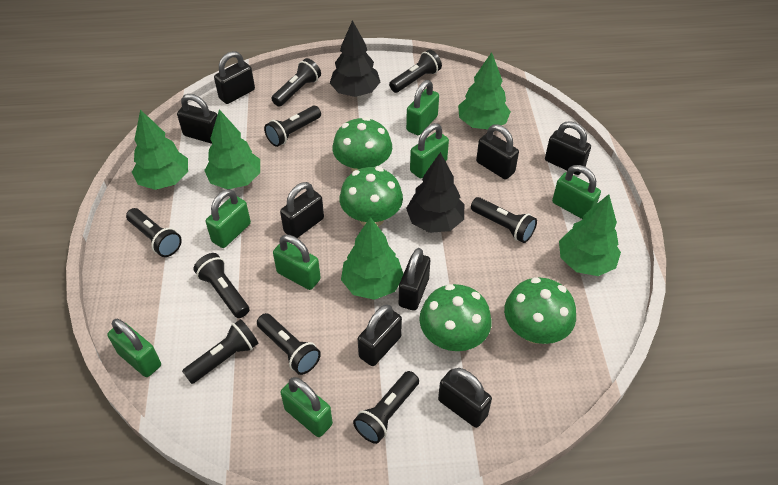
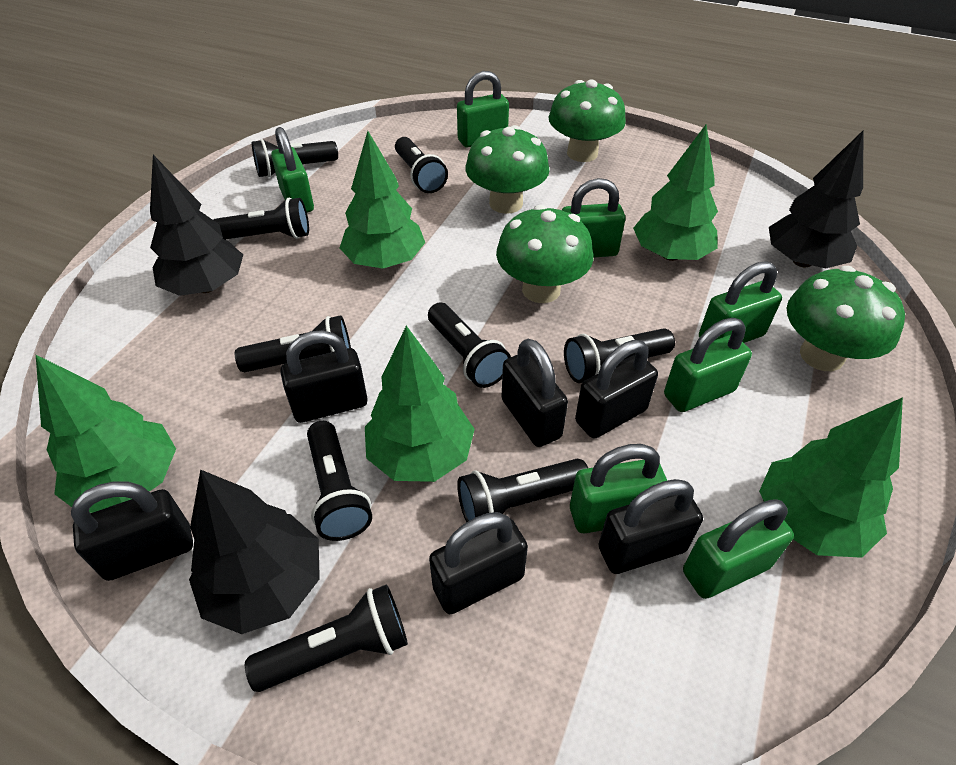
black padlock: [177,94,217,144] [214,51,255,104] [280,182,324,238] [358,305,402,366] [399,248,430,311] [438,368,492,428] [476,124,519,180] [545,121,591,175] = 8 -> [71,481,193,581] [280,330,368,423] [429,512,528,614] [501,339,568,447] [575,340,658,439] [599,479,703,574] = 6
black tree: [330,20,380,97] [406,152,464,233] = 2 -> [150,155,243,296] [189,470,320,634] [769,131,863,268] = 3

